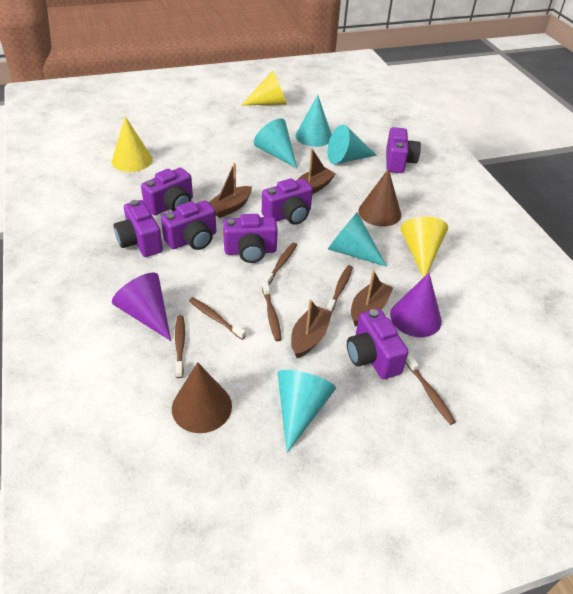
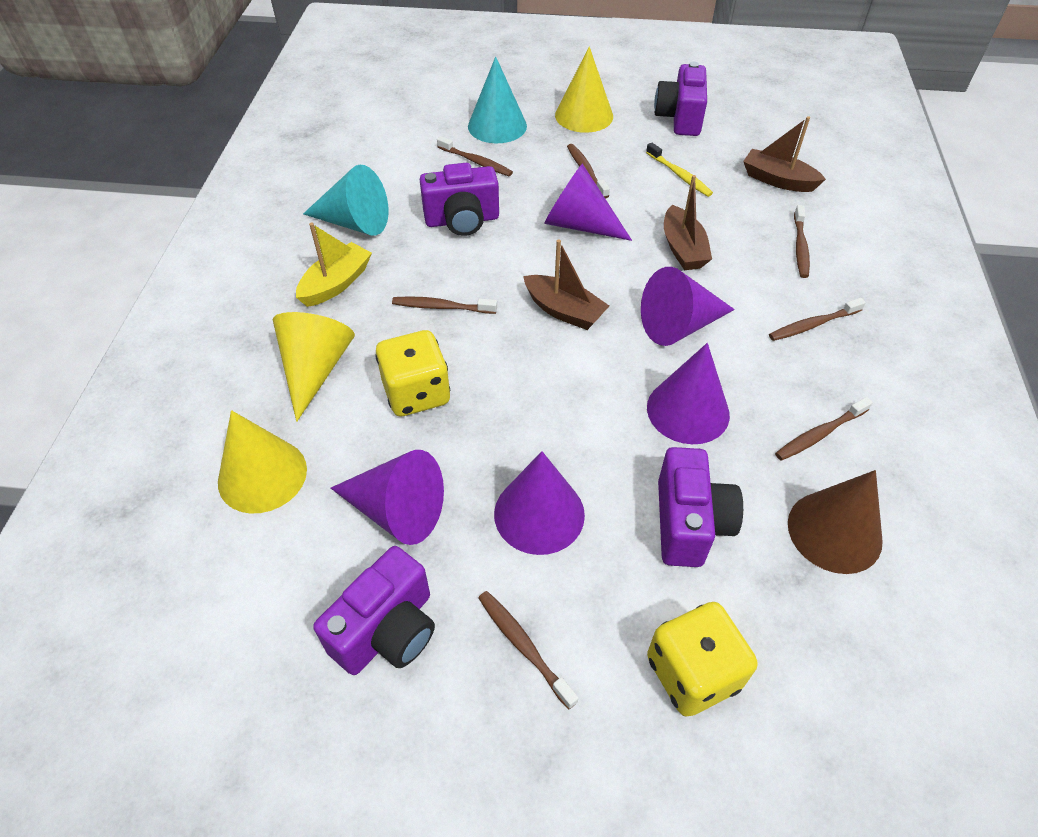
brown boat: [209,163,252,218] [291,299,332,358] [297,149,336,194] [351,270,393,326] = 4 -> [523,240,609,330] [664,175,712,270] [743,116,826,192] = 3
brown cone: [172,362,232,433] [358,169,401,227] = 2 -> [788,470,883,574] = 1
brown toothbrush: [175,315,185,378] [189,297,246,340] [262,282,282,341] [263,242,297,284] [326,265,353,312] [405,355,456,425] = 6 -> [392,296,497,314] [437,136,513,176] [478,591,578,710] [567,144,610,198] [769,298,866,341] [775,397,873,461] [794,205,810,278] = 7
purple camera: [114,200,163,257] [141,167,193,215] [161,200,216,250] [223,214,278,263] [262,178,313,225] [347,309,408,379] [386,127,421,173] = 7 -> [313,546,435,675] [420,163,499,236] [654,62,707,136] [658,447,743,567] = 4
purple cone: [112,273,171,341] [390,273,442,337] = 2 -> [331,450,444,545] [494,451,585,555] [544,164,632,241] [641,267,735,346] [647,343,730,444] = 5
turquoise cone: [254,119,297,168] [278,370,336,453] [296,95,332,147] [327,124,377,164] [328,212,387,267] = 5 -> [303,165,389,236] [468,56,527,143] = 2
yellow boat: none = 0 -> [296,223,372,307] = 1
yellow dice: none = 0 -> [375,330,450,417] [647,602,757,717] = 2
yellow toothbrush: none = 0 -> [646,143,713,197] = 1

